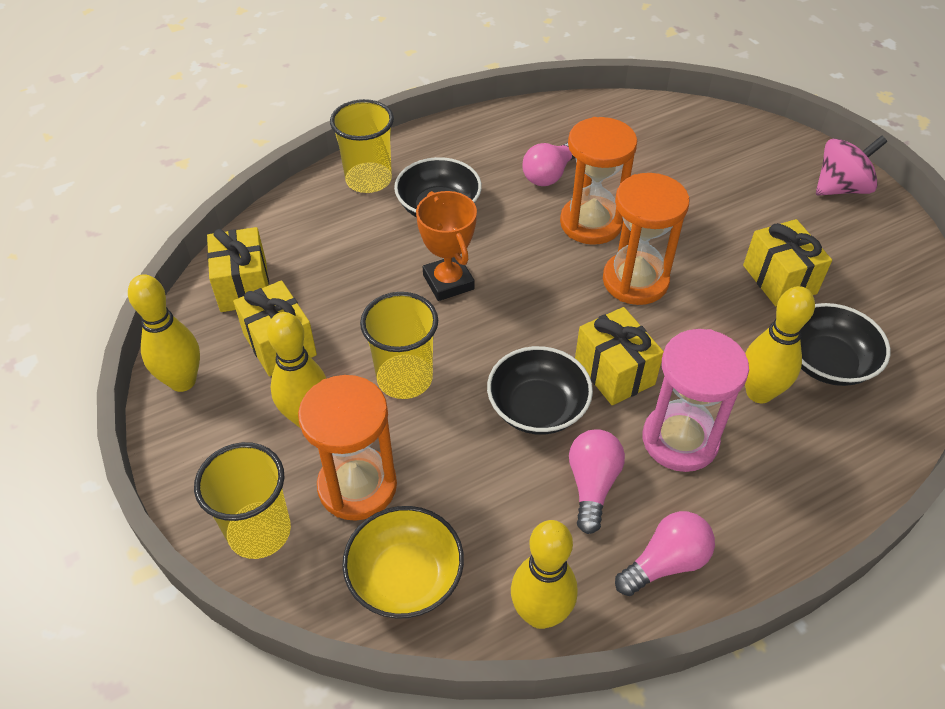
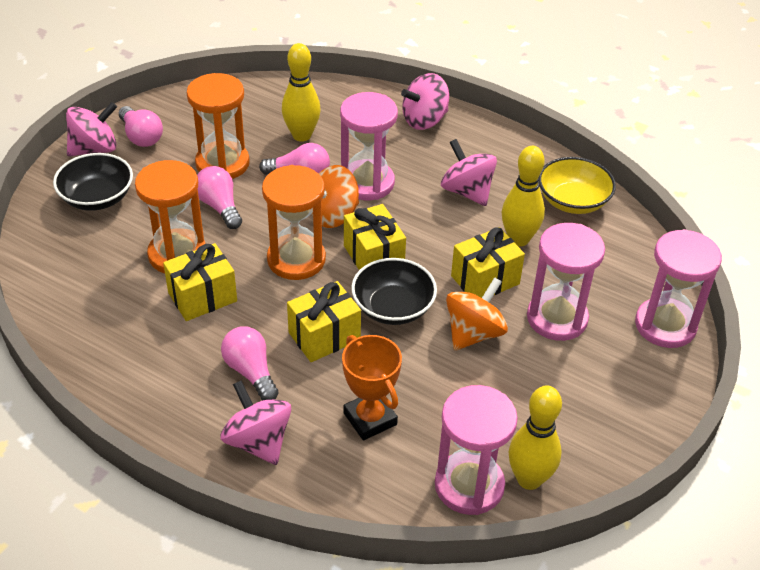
black bowl: [394,157,482,217] [487,346,593,435] [800,303,890,386] = 3 -> [53,153,133,211] [351,258,437,325] = 2
orange spinning top: none = 0 -> [311,165,359,228] [446,277,508,351] = 2
pink hourglass: [643,329,749,472] = 1 -> [340,92,398,200] [435,385,518,515] [527,223,605,341] [635,229,722,348] = 4
pink light bulb: [522,143,575,186] [569,429,625,534] [615,511,715,596] = 3 -> [119,106,163,147] [197,166,242,229] [221,326,279,401] [259,143,330,175] = 4
pink spinning top: [816,136,887,196] = 1 -> [66,102,117,156] [220,380,291,465] [401,73,449,130] [441,139,497,206] = 4
yellow bowling pin: [128,274,200,392] [267,312,326,427] [511,520,578,629] [745,286,815,403] = 4 -> [282,43,321,142] [502,146,545,247] [509,386,562,490] = 3
yellow cup: [194,442,291,559] [330,99,394,193] [360,292,438,399] = 3 -> none = 0

